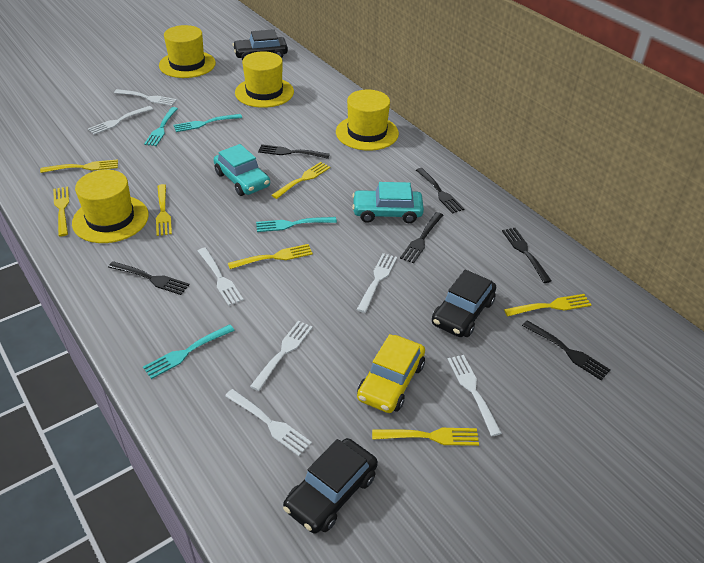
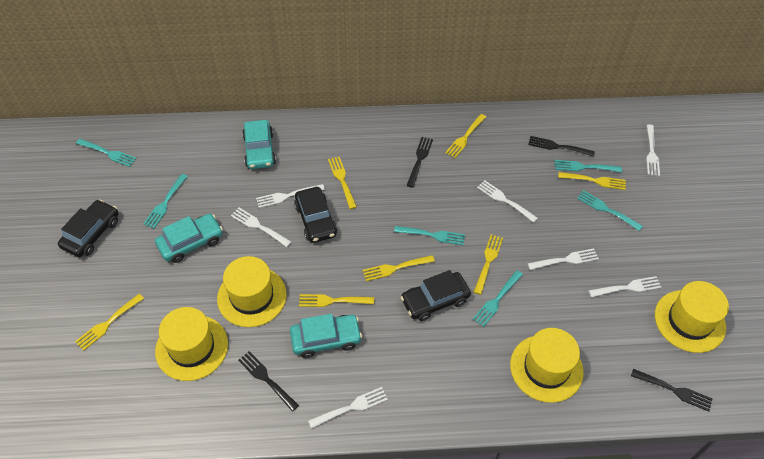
black fork: [108,261,190,295] [258,144,330,159] [400,212,443,264] [416,168,464,214] [502,228,552,283] [522,320,610,380] = 6 -> [238,351,299,411] [406,137,433,188] [528,136,595,157] [631,369,712,412] = 4
turquoise car: [214,144,270,196] [352,182,424,223] = 2 -> [155,213,223,263] [242,120,276,169] [290,314,362,358] = 3
turquoise fork: [143,324,235,379] [144,107,178,146] [174,114,242,132] [256,217,337,232] = 4 -> [76,139,137,167] [143,174,188,229] [394,226,465,245] [472,270,523,327] [555,160,622,172] [577,190,643,231] = 6
yellow car: [357,334,425,413] = 1 -> none = 0

